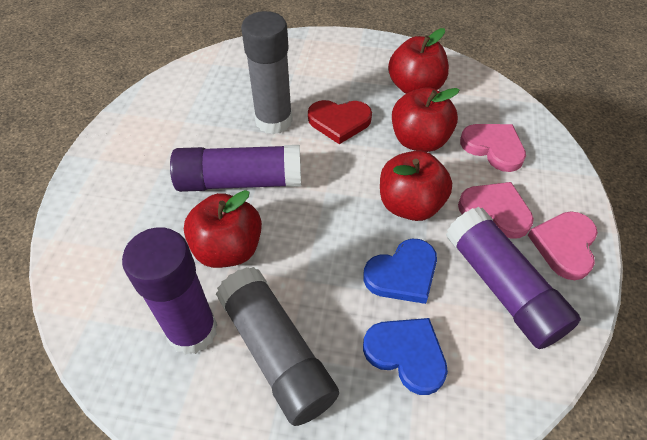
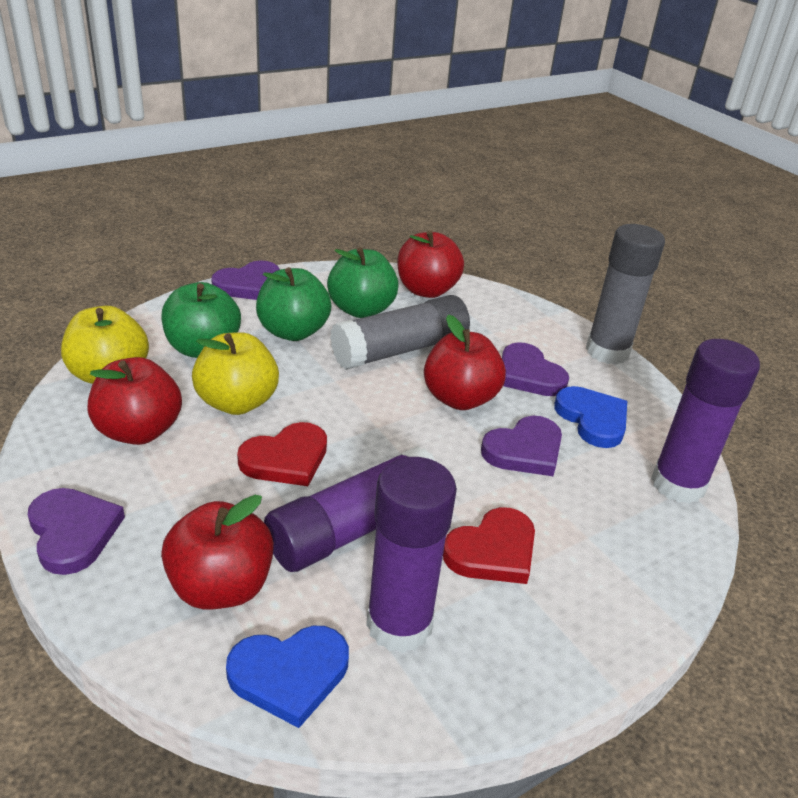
green apple: none = 0 -> [161,282,241,358] [256,267,331,341] [327,247,399,318] = 3
pink heart: [458,182,534,239] [460,124,526,172] [528,211,598,280] = 3 -> none = 0
purple heart: none = 0 -> [28,488,125,575] [211,260,280,300] [481,416,562,476] [502,342,569,396] = 4
red heart: [308,100,372,144] = 1 -> [237,422,327,486] [443,507,535,584] = 2
yellow apple: none = 0 -> [61,306,149,384] [192,332,279,415] = 2

